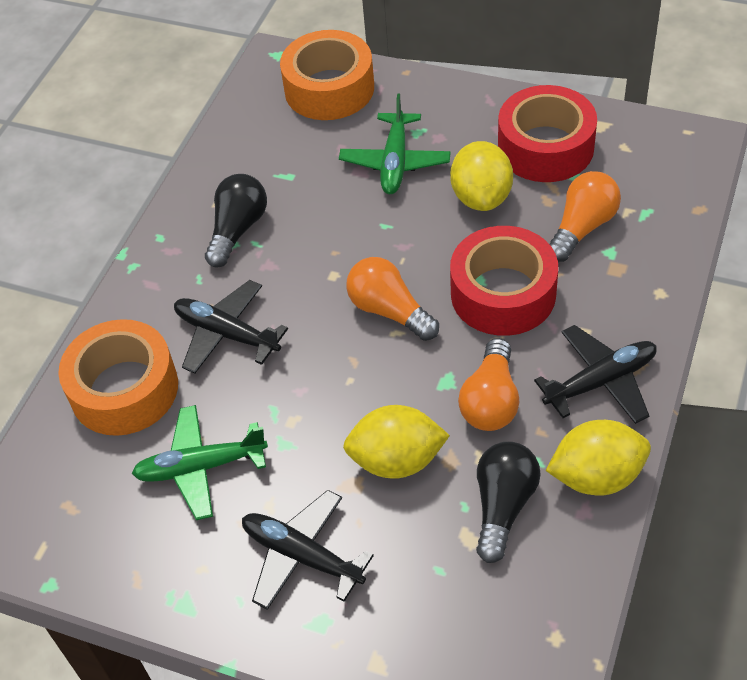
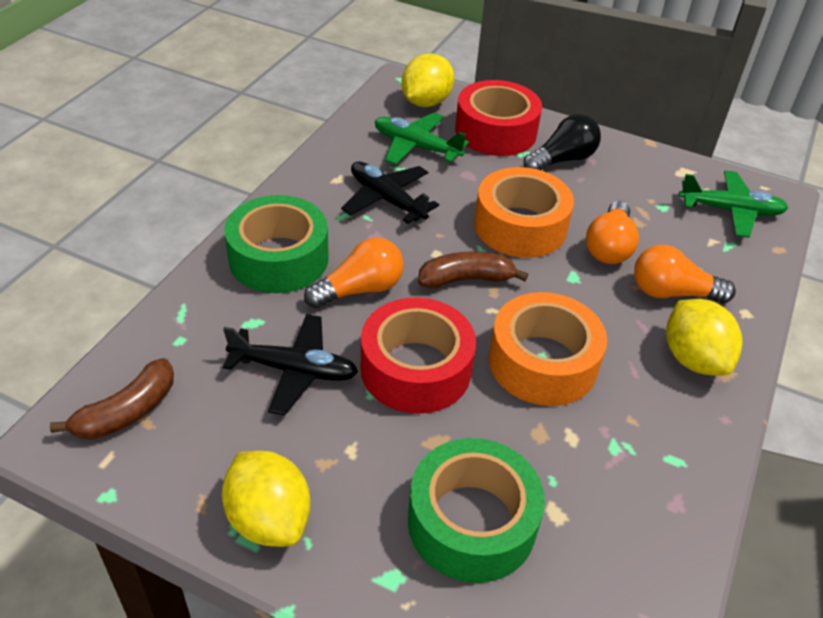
black light bulb: [205,174,267,268] [476,442,541,563] = 2 -> [523,114,601,170] = 1
black plane: [174,280,288,374] [242,490,374,610] [534,325,657,424] = 3 -> [223,314,358,415] [341,161,439,224] = 2
brown banana: none = 0 -> [50,358,174,440] [418,251,528,289] = 2
green tape: none = 0 -> [224,195,329,293] [408,438,545,583] = 2

